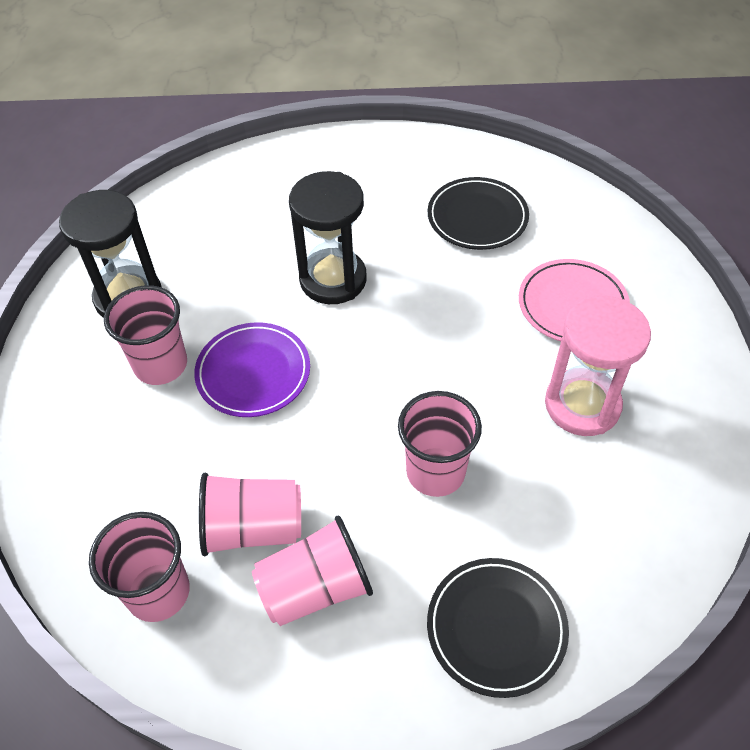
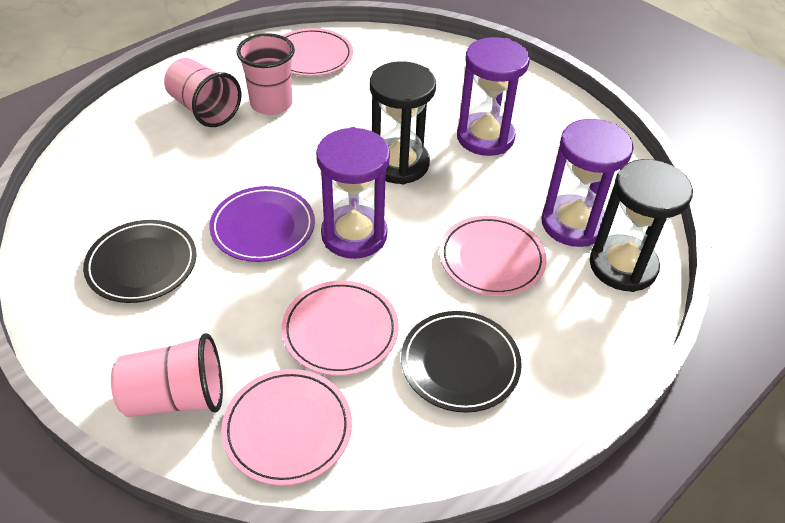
pink cup: [89,512,190,622] [104,285,187,385] [199,473,301,556] [252,516,373,626] [398,391,482,497] = 5 -> [111,333,223,417] [164,58,241,127] [236,33,295,115] = 3
pink hourglass: [545,296,651,436] = 1 -> none = 0
pink plate: [519,259,630,341] = 1 -> [221,369,352,486] [281,281,399,376] [282,28,353,76] [439,216,547,296] = 4
purple hourglass: none = 0 -> [316,127,390,259] [457,37,530,156] [541,119,634,247] = 3

